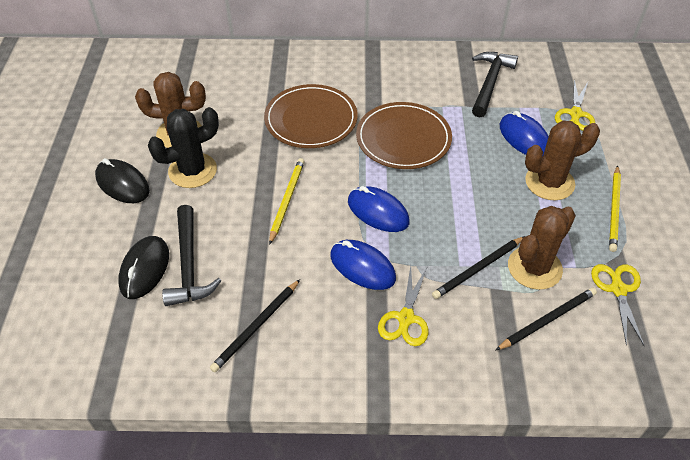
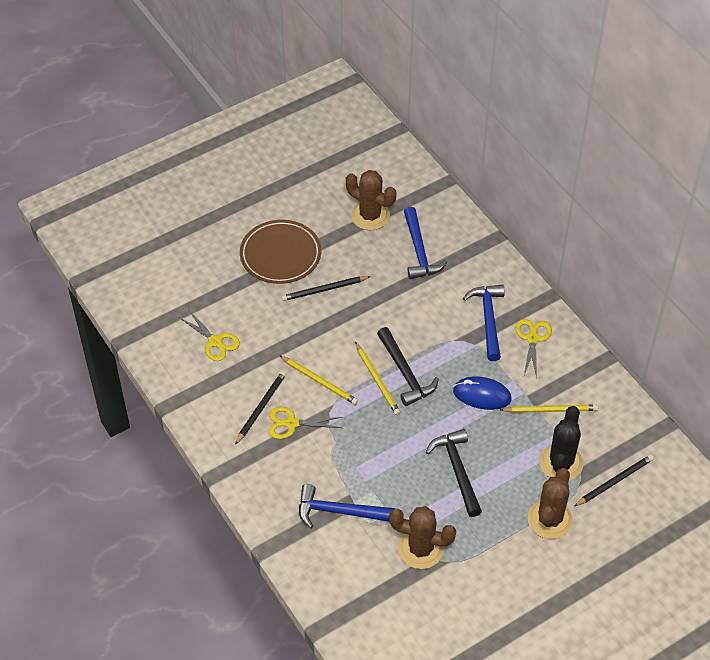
black mouse: [95,158,150,203] [118,236,169,299] = 2 -> none = 0
blue hammer: none = 0 -> [299,484,396,528] [404,207,447,279] [463,285,505,361] = 3
blue mouse: [330,240,396,290] [348,186,410,232] [500,111,549,155] = 3 -> [453,376,512,410] = 1
brown plate: [264,84,358,148] [356,102,452,169] = 2 -> [240,220,321,284] = 1
yellow pencil: [269,158,305,245] [609,165,621,252] = 2 -> [279,355,358,405] [355,342,401,415] [500,405,598,413] = 3

